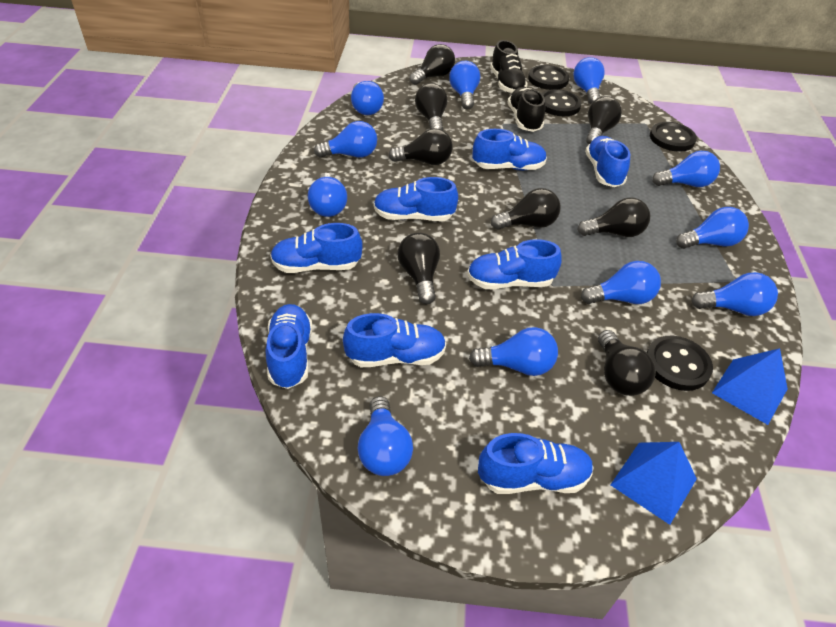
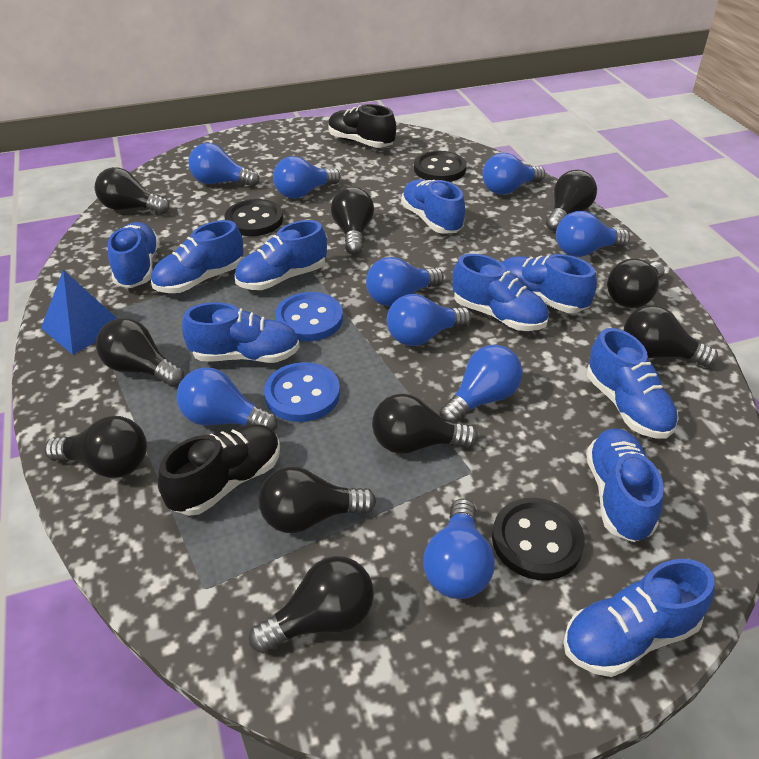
black button: [528,65,569,90] [542,89,582,116] [647,336,713,391] [650,122,697,152] = 4 -> [225,199,283,236] [414,151,466,182] [492,498,585,580] = 3
black light bulb: [388,128,453,165] [397,233,440,304] [409,44,455,85] [415,83,448,130] [491,188,561,230] [577,197,650,237] [586,96,622,144] [598,330,656,396] = 8 -> [44,416,147,478] [95,167,169,214] [96,318,184,387] [249,556,374,654] [259,466,376,533] [331,186,374,255] [372,394,478,454] [546,170,597,231] [607,259,665,308] [624,305,718,367] = 10
blue button: none = 0 -> [264,362,340,422] [275,292,343,341] = 2
blue light bulb: [308,173,347,217] [314,121,377,158] [351,81,384,115] [358,396,413,476] [449,61,480,110] [469,327,558,376] [573,57,605,104] [581,261,661,304] [652,151,720,187] [676,207,749,249] [691,272,778,316] = 11 -> [177,367,277,431] [189,143,260,187] [273,156,341,198] [366,257,444,306] [387,294,471,346] [423,499,495,599] [439,345,523,423] [482,153,545,195] [556,211,630,257] = 9
blue pyramid: [611,442,697,525] [712,348,788,425] = 2 -> [41,270,117,355] = 1
blue shoe: [266,304,312,389] [270,223,363,273] [343,313,446,367] [374,177,458,221] [467,239,562,289] [472,129,547,170] [478,433,593,494] [585,136,630,187] = 8 -> [108,222,160,288] [151,220,244,293] [182,302,300,363] [235,220,327,290] [401,179,465,234] [452,254,549,331] [501,254,597,313] [563,559,715,677] [586,428,664,542] [587,328,679,439] = 10

